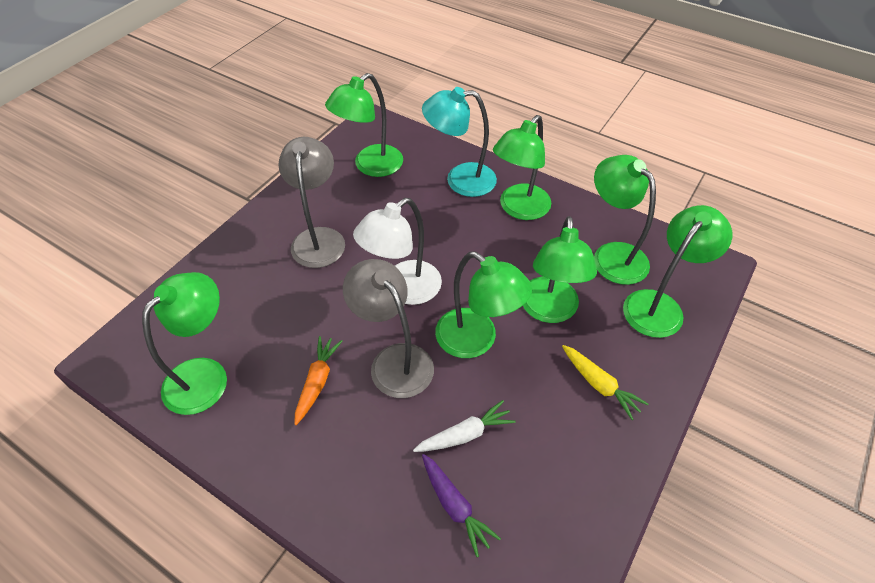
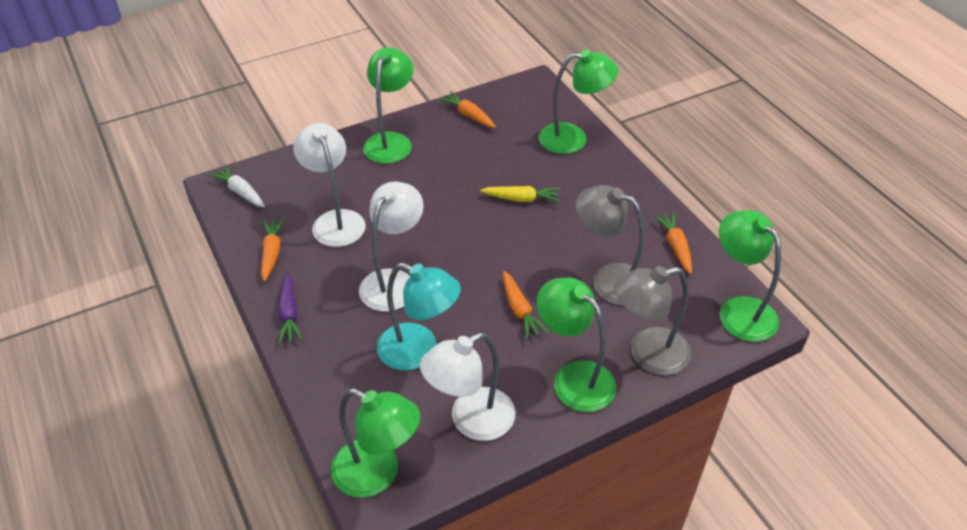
green lamp: [142,272,227,415] [325,73,403,177] [435,252,532,358] [493,115,551,220] [523,216,597,323] [594,155,656,285] [623,205,732,338] = 7 -> [331,388,420,498] [363,47,414,164] [537,278,616,412] [539,49,618,154] [719,210,781,342] = 5
orange carrot: [295,336,342,425] = 1 -> [261,219,285,282] [439,91,496,128] [503,271,548,339] [654,212,692,274] = 4
white lamp: [353,198,442,305] = 1 -> [293,123,366,247] [359,182,424,312] [420,333,515,441] = 3

